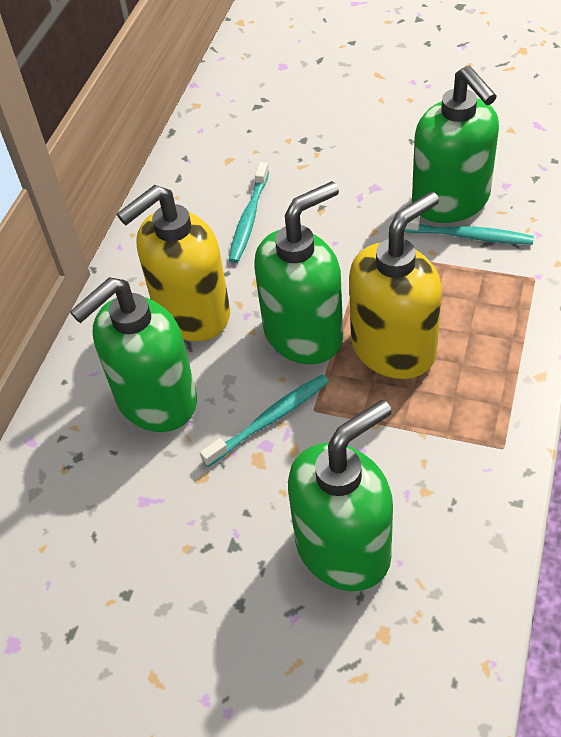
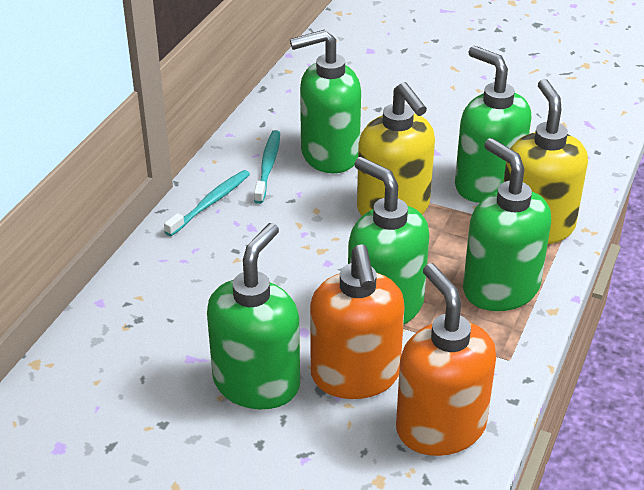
green soap dispenser: [70,277,197,432] [254,181,343,364] [288,400,393,591] [412,66,499,223] = 4 -> [207,223,300,409] [290,29,361,173] [348,157,429,325] [455,46,531,203] [463,138,551,311] = 5
orange soap dispenser: none = 0 -> [310,244,404,399] [396,263,496,456] = 2
turquoise toothbrush: [200,374,329,467] [229,162,269,263] [404,217,534,245] = 3 -> [164,170,250,236] [254,130,280,204] = 2

